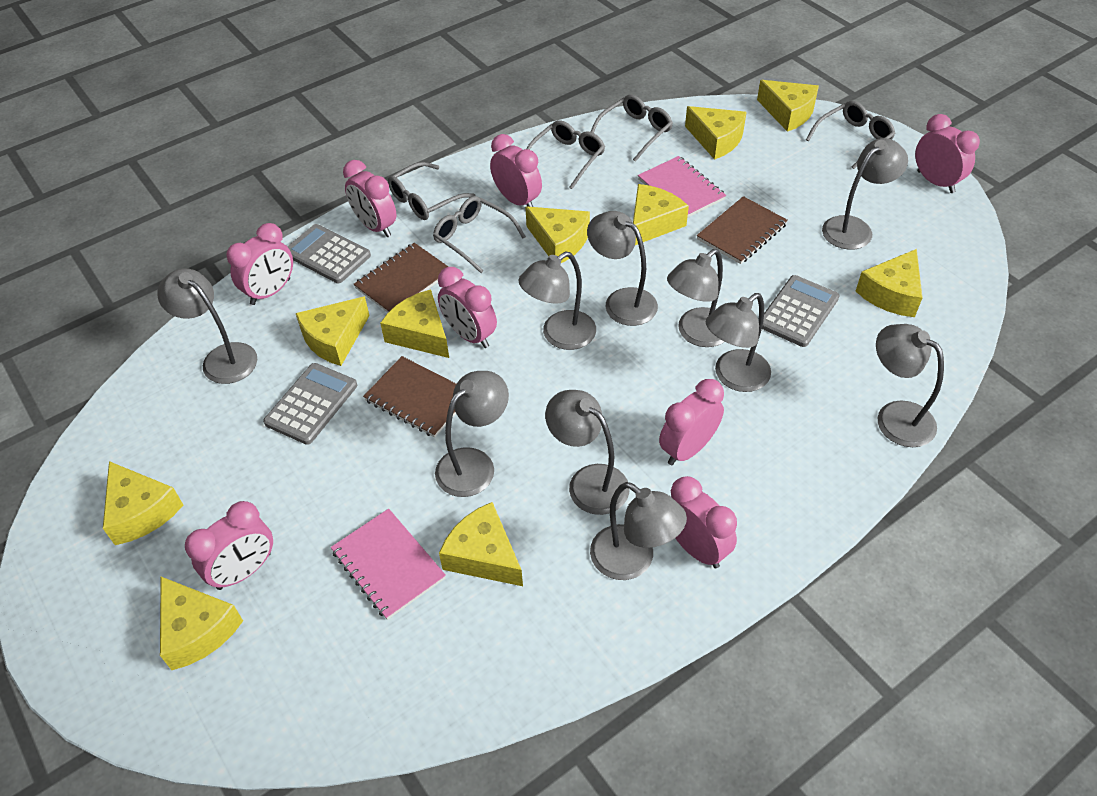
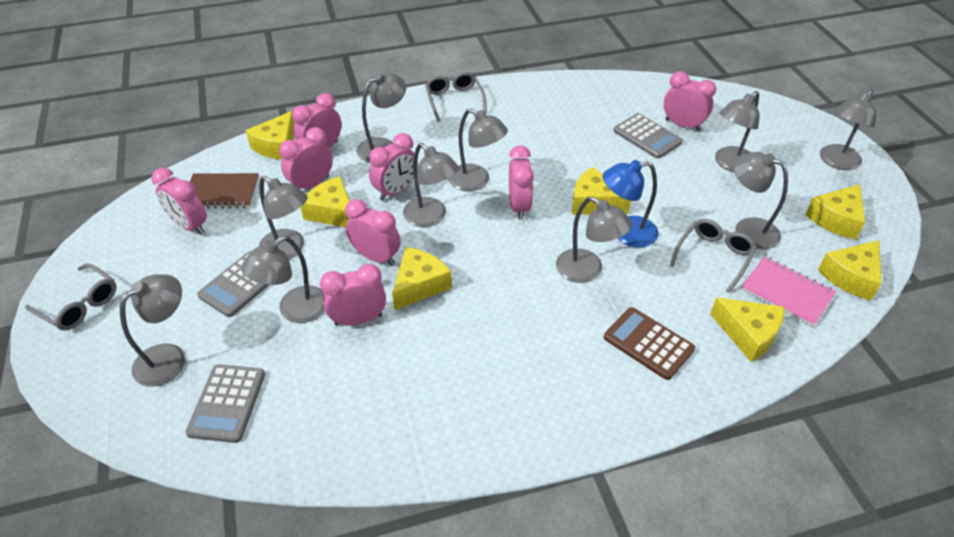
blue lamp: none = 0 -> [603,160,659,247] = 1
brown calculator: none = 0 -> [604,307,695,380] = 1
brown notebook: [354,243,448,313] [363,356,456,438] [697,196,788,264] = 3 -> [190,173,259,209] = 1
grey glasses: [388,162,476,220] [433,196,526,273] [527,120,605,189] [591,95,673,162] [806,101,896,169] = 5 -> [25,263,117,331] [425,72,487,121] [670,219,757,293] = 3
pink notebook: [331,509,446,620] [638,156,726,218] = 2 -> [741,256,836,327] = 1
yellow cheese: [103,461,183,545] [160,577,243,670] [296,296,369,366] [380,289,449,358] [439,502,523,586] [525,207,590,263] [633,184,689,245] [685,106,747,160] [757,80,819,132] [856,249,923,317] = 10 -> [246,111,295,160] [301,176,350,227] [392,247,452,310] [572,167,631,215] [710,297,784,362] [805,184,865,239] [818,240,882,301] = 7

